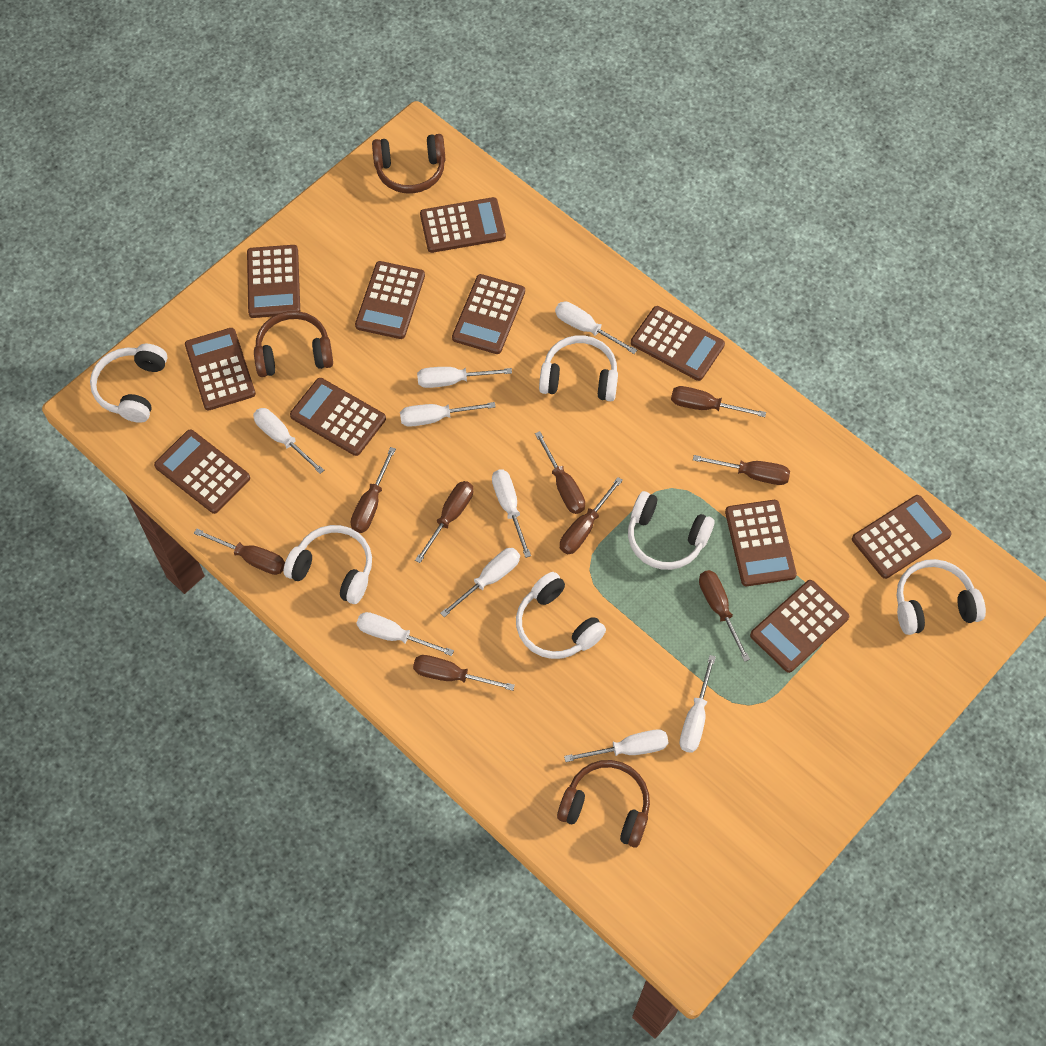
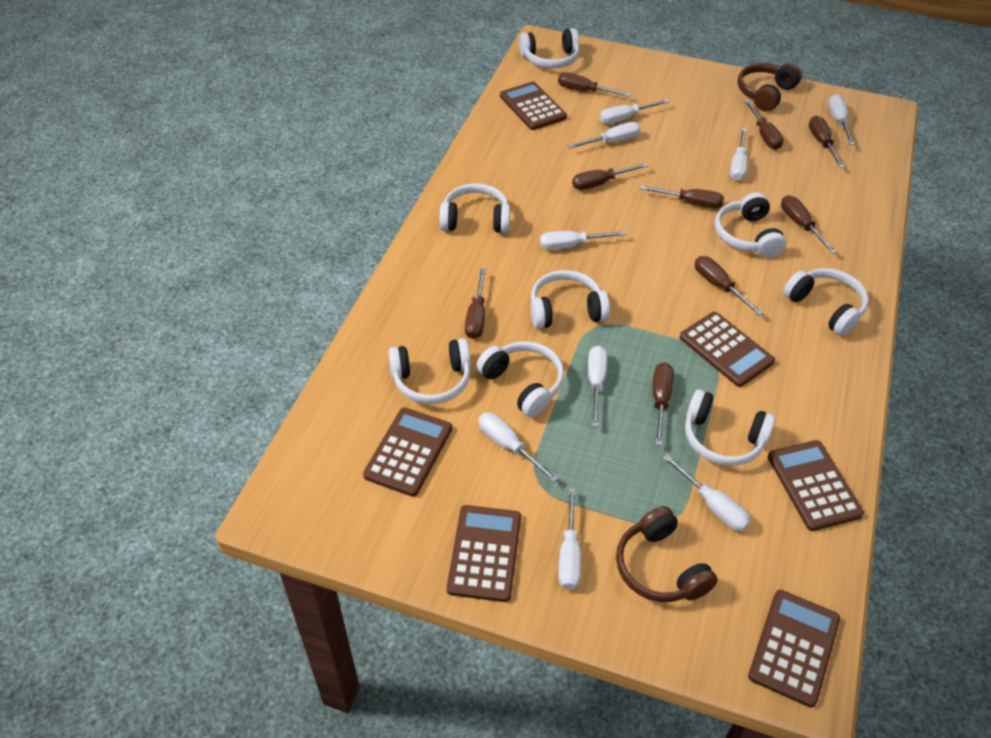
brown calculator: [154,429,250,514] [185,328,256,411] [247,245,300,318] [290,378,386,456] [355,261,425,339] [420,197,506,253] [452,274,525,354] [631,306,725,381] [725,500,797,586] [750,580,849,673] [852,495,952,579] = 11 -> [363,408,452,497] [447,505,521,602] [500,82,567,130] [680,312,775,387] [748,590,840,708] [768,440,864,531] = 6
brown headphones: [254,311,333,377] [372,134,445,193] [557,760,650,848] = 3 -> [616,506,718,602] [737,63,802,111] = 2
white headphones: [90,344,167,423] [283,525,372,604] [516,572,606,659] [539,335,618,401] [628,491,715,570] [896,559,986,635] = 6 -> [388,338,471,404] [440,183,510,233] [476,341,564,417] [519,28,579,68] [531,270,610,329] [685,389,776,466] [715,192,786,258] [783,268,868,336] = 8

